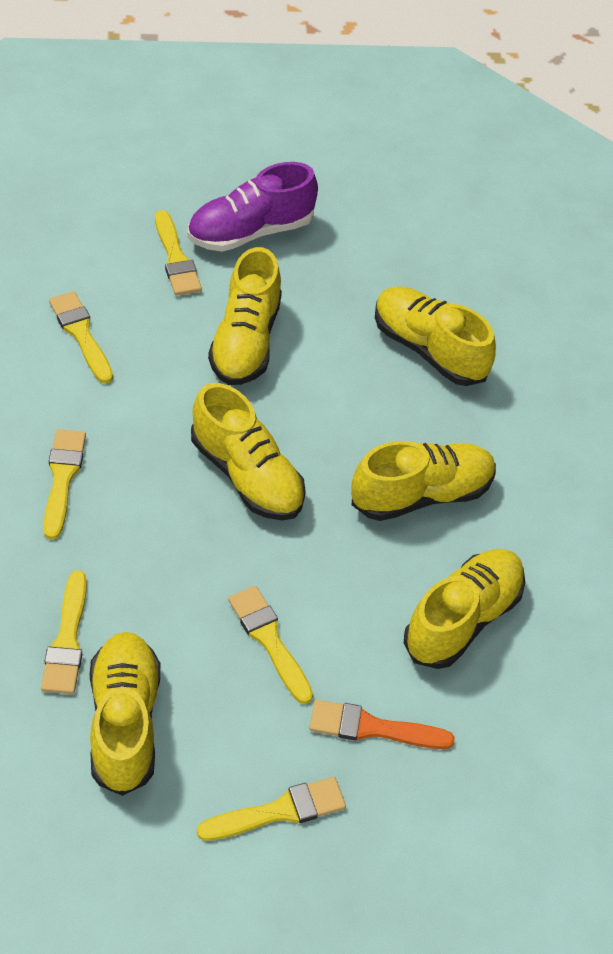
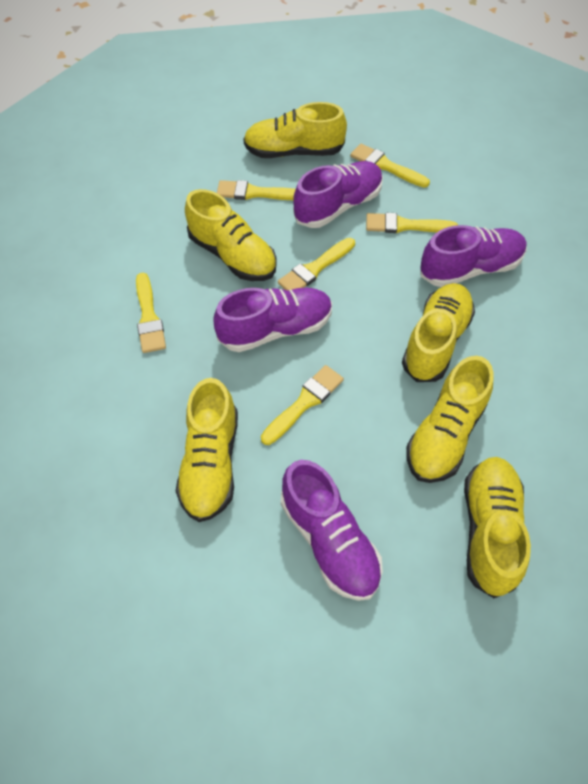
orange brush: [309,700,455,749] = 1 -> none = 0
purple shoe: [188,162,318,251] = 1 -> [213,288,332,352] [281,460,383,601] [293,161,383,228] [420,225,527,287] = 4

